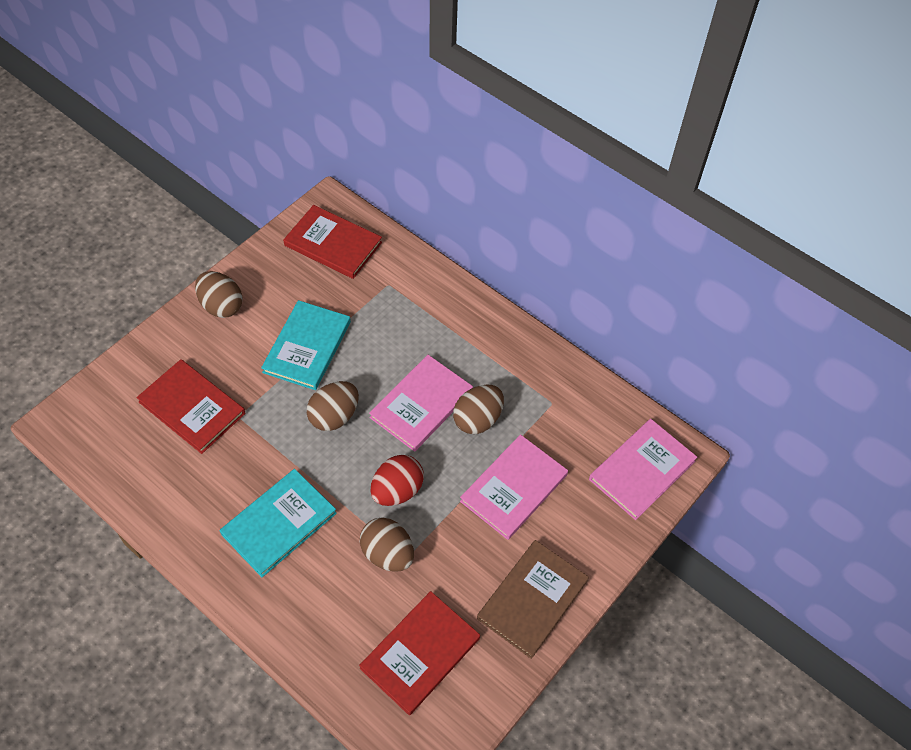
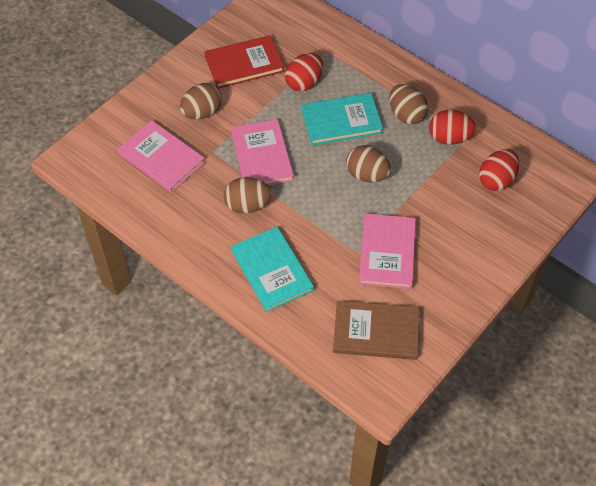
red book: [137,359,245,454] [283,205,382,279] [359,591,480,715] = 3 -> [204,35,284,89] = 1
red egg: [370,455,424,506] = 1 -> [285,53,323,92] [429,110,476,145] [479,149,519,191] = 3

